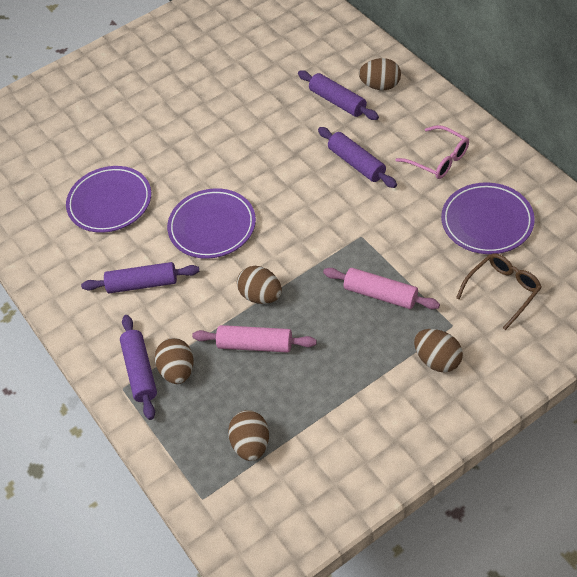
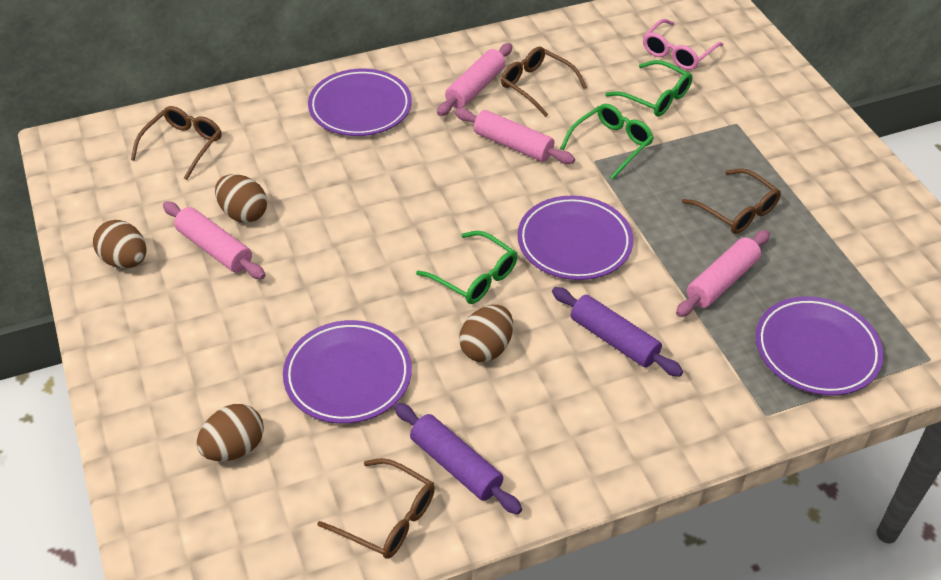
brown egg: [155,338,194,384] [228,410,269,461] [237,266,282,304] [359,58,401,90] [414,329,463,373] = 5 -> [93,220,146,268] [197,404,264,461] [215,174,267,223] [459,305,513,362] = 4
brown glasses: [456,253,542,330] = 1 -> [131,106,222,180] [317,458,435,559] [501,47,587,117] [682,169,781,234] = 4
green glasses: none = 0 -> [416,231,517,304] [560,104,654,180] [605,60,692,117] = 3
pink rolling pin: [192,325,317,353] [323,268,440,309] = 2 -> [163,202,266,279] [437,43,512,116] [455,108,575,164] [676,230,770,317] = 4
purple plate: [66,166,151,233] [167,188,256,259] [441,182,535,254] = 3 -> [283,320,412,424] [308,69,412,136] [517,196,633,280] [756,296,884,395] = 4
purple rolling pin: [81,262,199,293] [120,315,157,420] [298,70,379,120] [318,127,397,188] = 4 -> [394,403,522,514] [552,287,683,377] = 2

